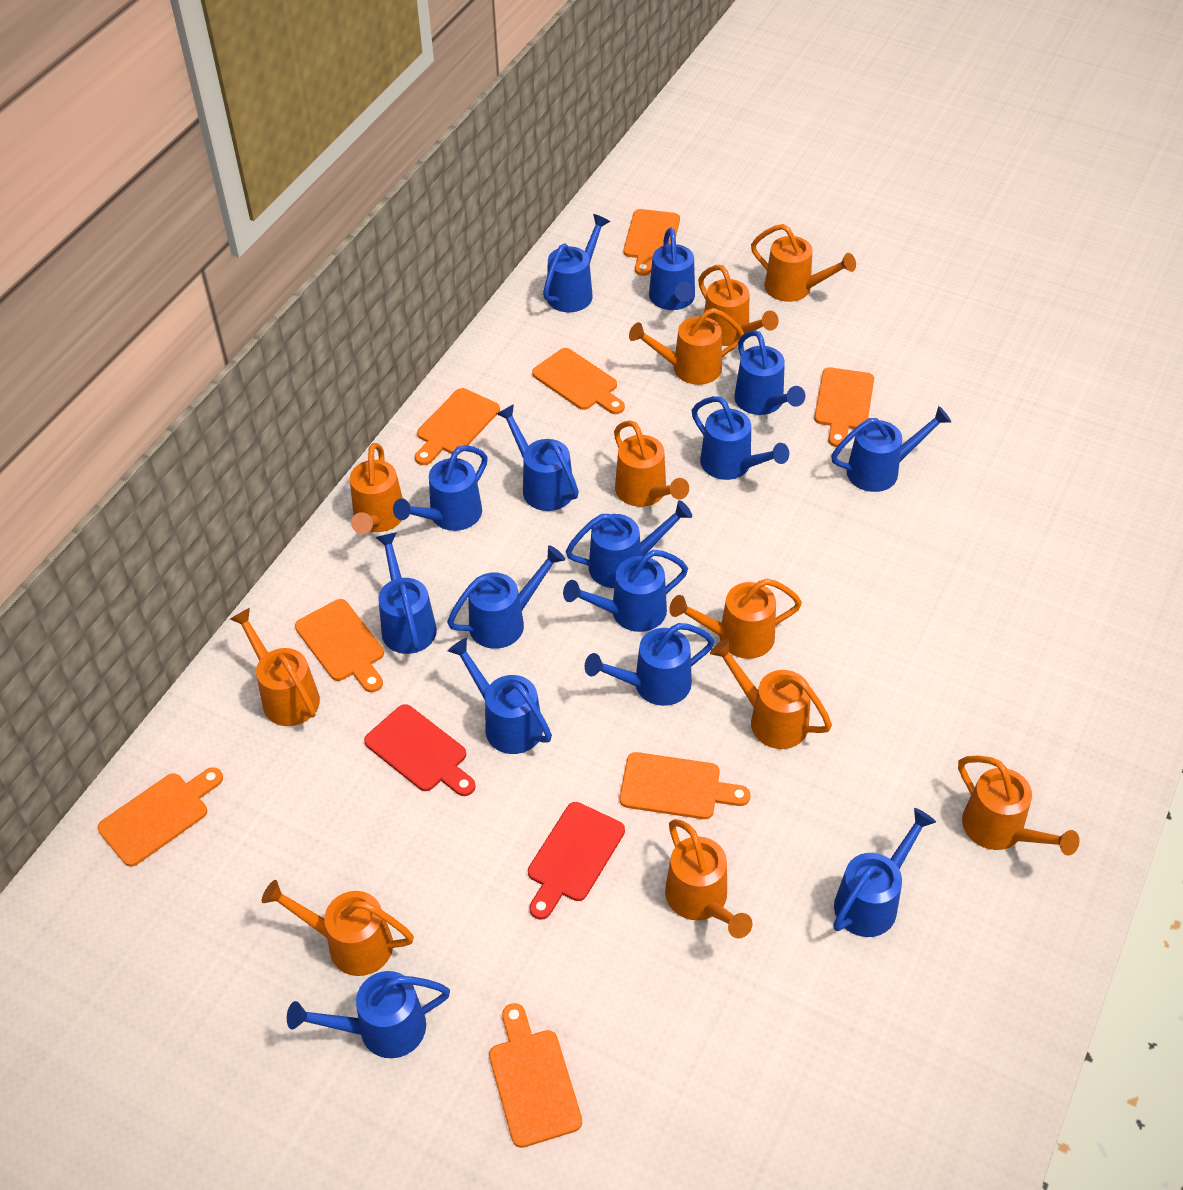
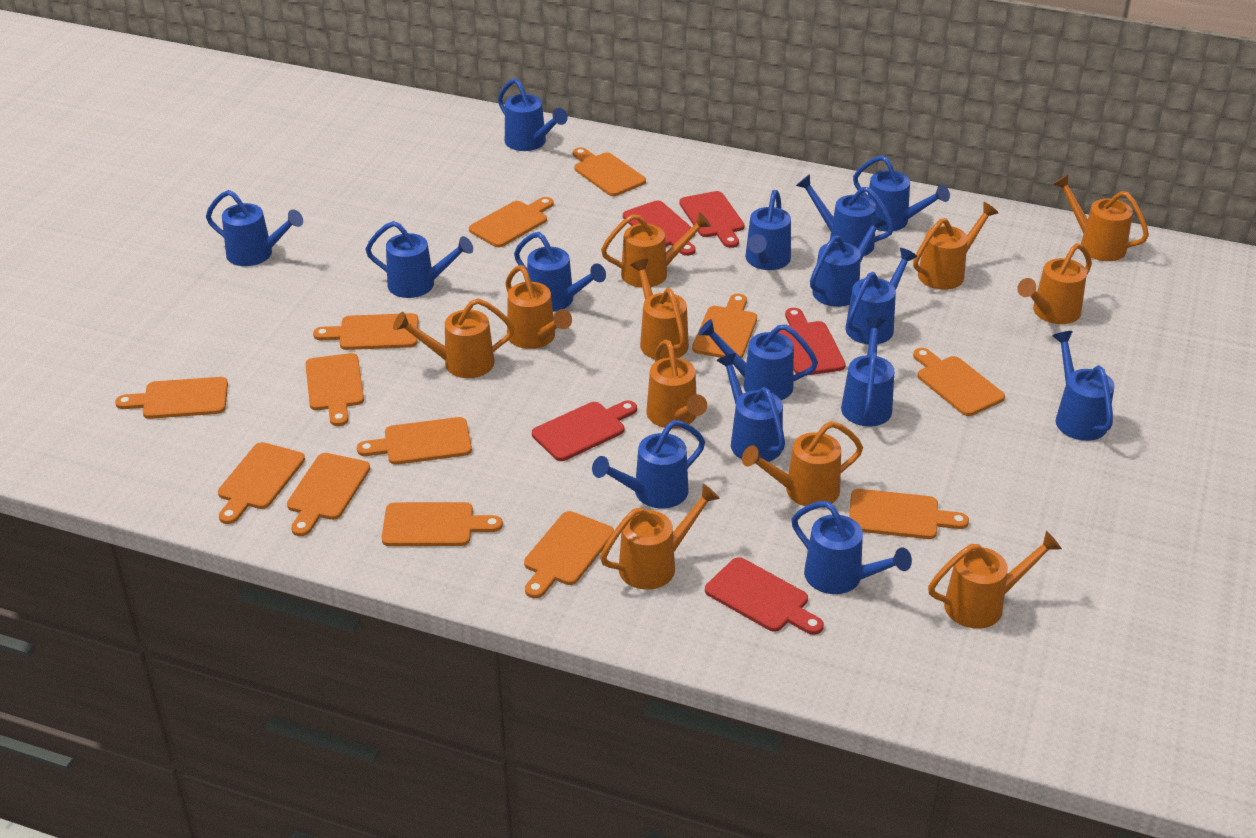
orange cutting board: [98,767,223,867] [295,599,384,692] [415,388,500,465] [489,1003,582,1148] [532,348,625,414] [620,752,751,819] [624,209,680,276] [814,367,874,447] = 8 -> [115,377,228,419] [218,442,305,524] [287,453,370,536] [305,353,364,426] [313,313,419,350] [357,417,472,465] [382,502,503,546] [469,197,554,247] [524,511,614,598] [573,147,646,196] [692,293,757,358] [849,489,969,539] [913,348,1005,416] = 13
red cutting board: [364,704,476,796] [528,802,625,920] = 2 -> [532,401,637,461] [623,201,696,256] [679,191,744,248] [705,557,824,635] [778,308,846,376] = 5

